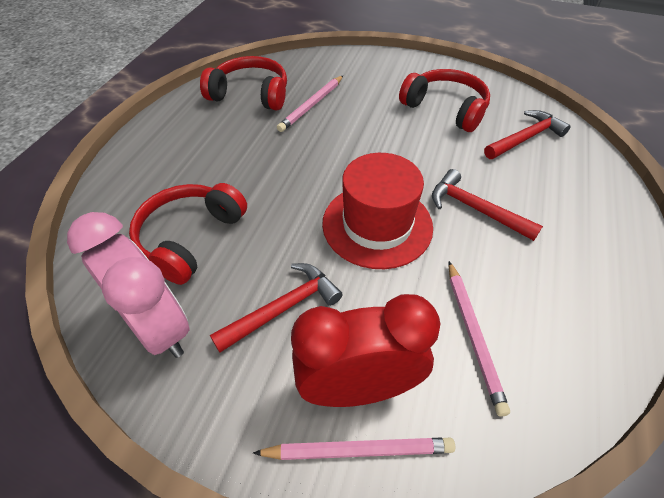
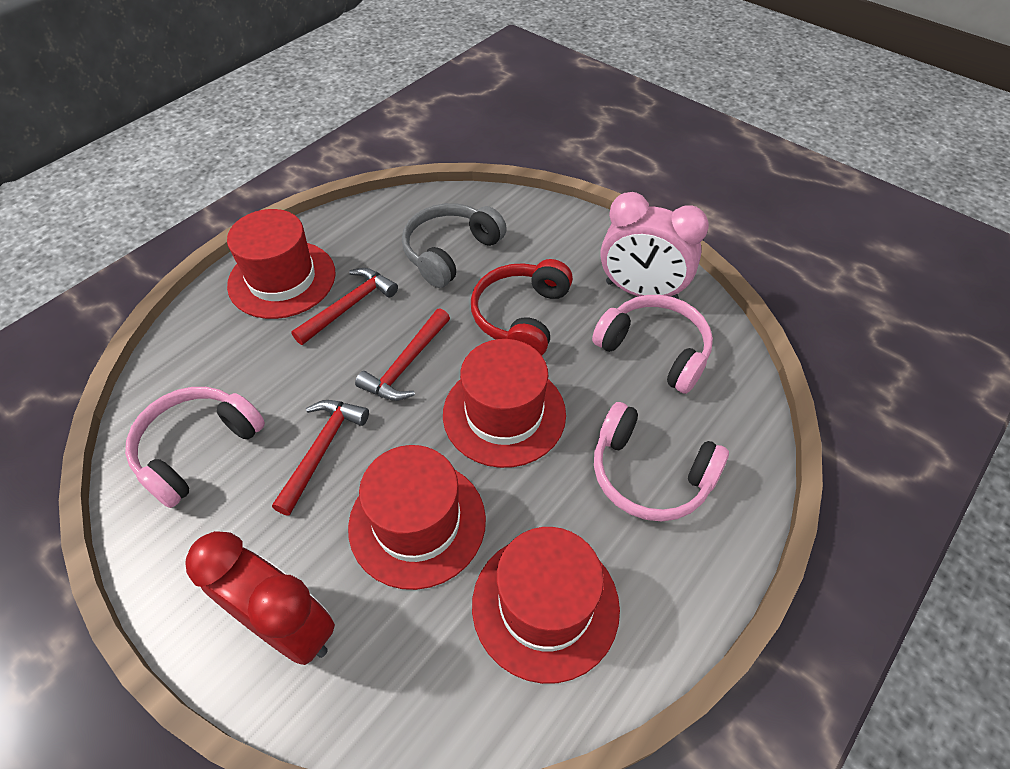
grey headphones: none = 0 -> [402,203,507,288] = 1
pink headphones: none = 0 -> [125,387,265,508] [592,295,713,394] [594,402,729,522] = 3
pink pencil: [253,438,455,460] [277,76,343,132] [448,261,510,417] = 3 -> none = 0
red hat: [322,153,433,269] = 1 -> [227,209,336,319] [348,445,486,590] [443,339,566,468] [472,527,620,684] = 4
red headphones: [129,183,247,285] [200,56,287,110] [399,69,490,132] = 3 -> [471,259,573,355] = 1

